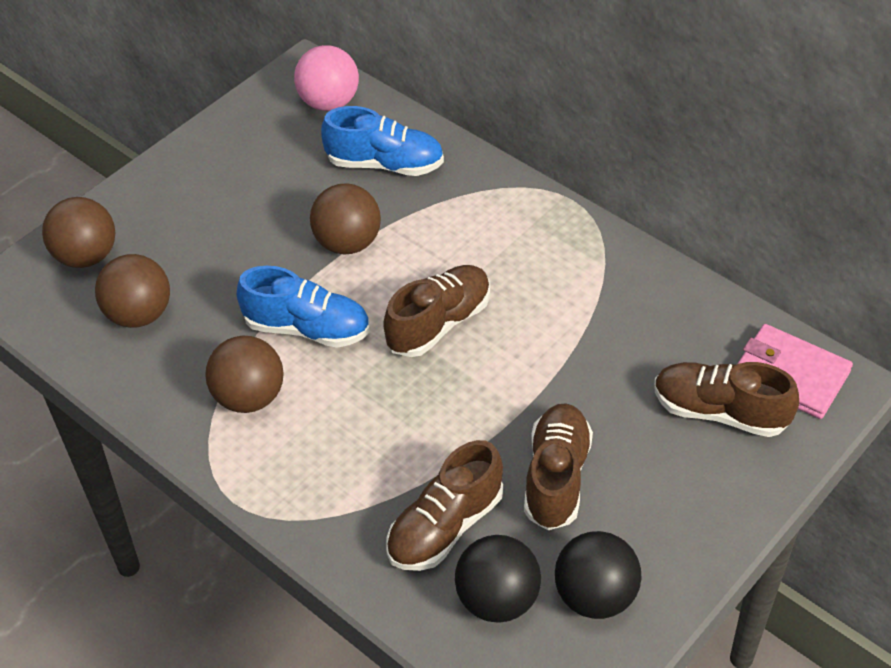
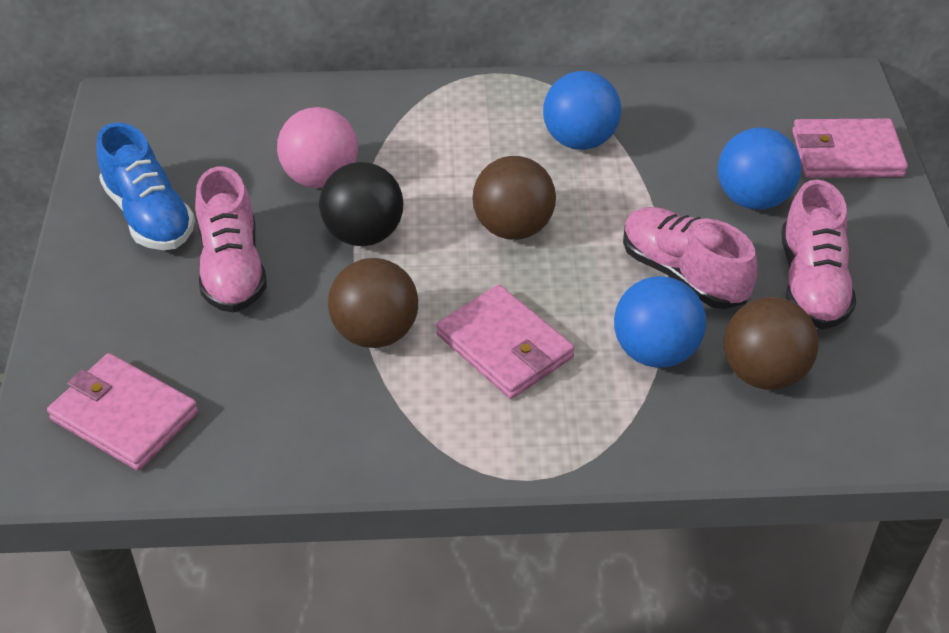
black ball: [455,535,541,623] [555,531,642,619] = 2 -> [319,162,404,246] = 1
blue ball: none = 0 -> [543,71,621,150] [614,276,706,368] [718,128,801,210] = 3
blue shoe: [237,266,370,348] [321,106,444,176] = 2 -> [96,123,195,250] = 1
brown ball: [42,197,115,268] [95,254,170,328] [205,336,284,413] [310,183,381,254] = 4 -> [328,258,418,348] [472,156,556,240] [724,297,819,390] = 3
brown shoe: [383,265,490,357] [386,440,503,571] [524,403,593,530] [654,362,799,437] = 4 -> none = 0
pink shoe: none = 0 -> [195,167,267,313] [623,207,757,309] [781,180,856,329] = 3
pink wallet: [737,324,853,419] = 1 -> [47,353,198,471] [436,285,575,399] [792,119,908,178] = 3

